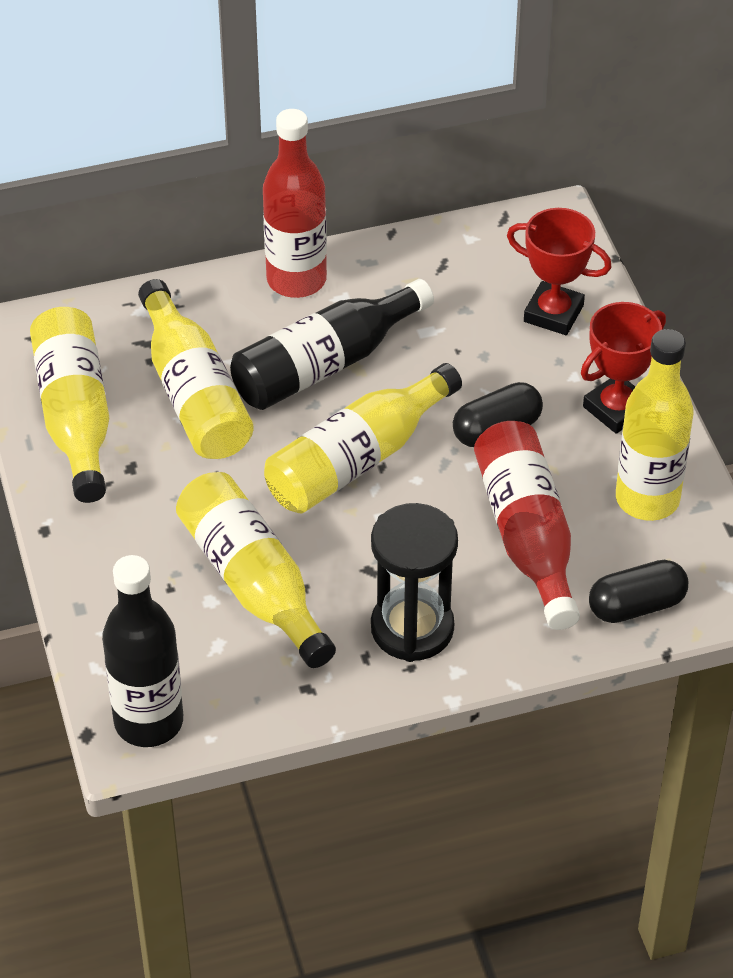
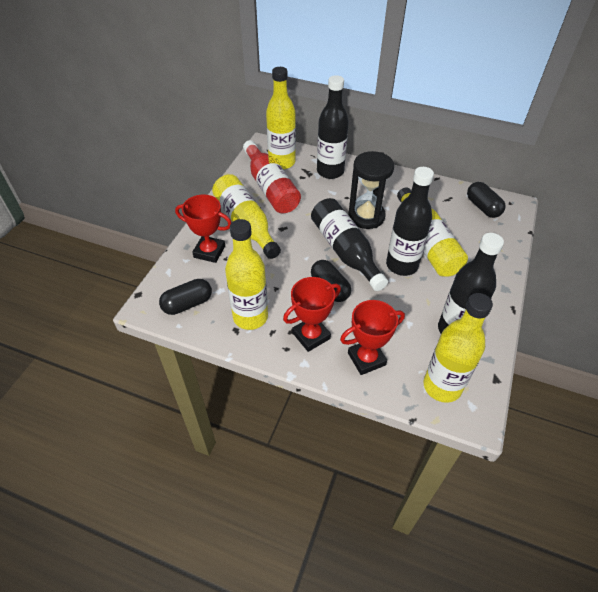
black bottle: [102,555,183,747] [230,279,434,410] = 2 -> [311,198,388,291] [317,75,349,179] [386,167,434,276] [438,233,504,333] = 4
black capsule: [453,382,543,447] [589,560,688,623] = 2 -> [159,279,212,315] [311,260,351,302] [467,182,506,218] = 3
red bottle: [263,109,327,298] [474,421,580,630] = 2 -> [243,140,301,214] = 1
red trophy: [507,208,612,335] [581,302,666,434] = 2 -> [175,194,231,263] [283,277,341,352] [340,300,405,375] = 3

